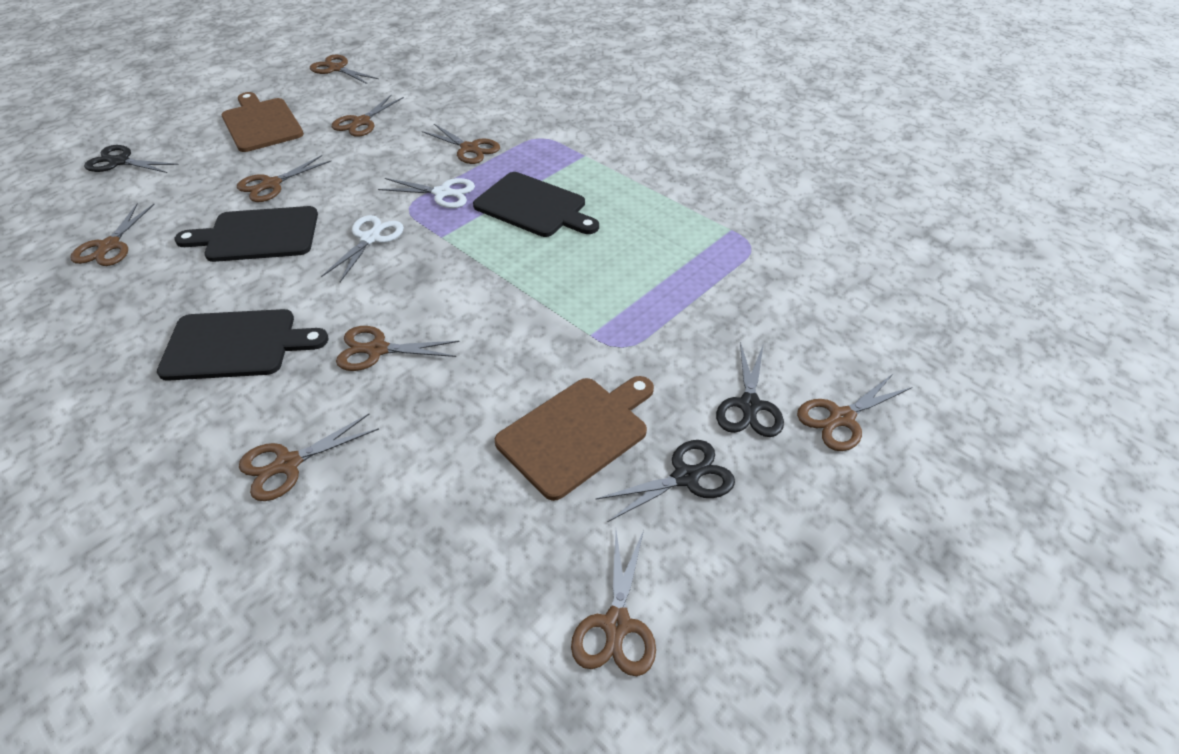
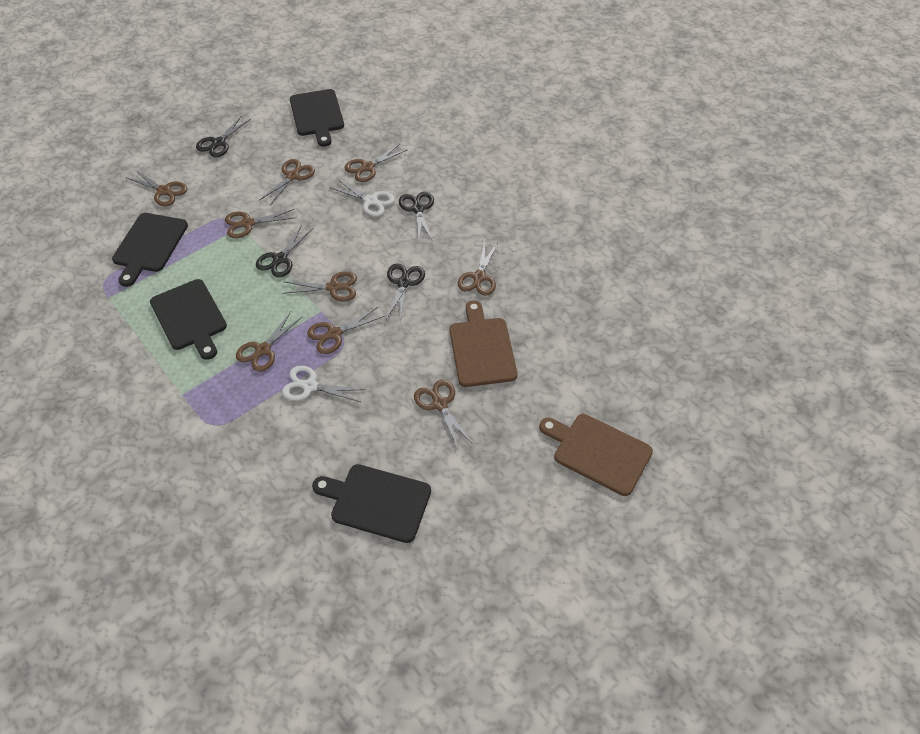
black cutting board: [157,309,329,381] [174,206,318,262] [473,172,599,237] = 3 -> [112,213,188,287] [150,279,227,360] [290,89,344,147] [312,464,431,543] = 4
black scissors: [84,145,179,173] [595,440,735,522] [716,342,784,437] = 3 -> [196,115,251,157] [256,225,313,277] [386,264,425,322] [399,192,434,240] = 4

